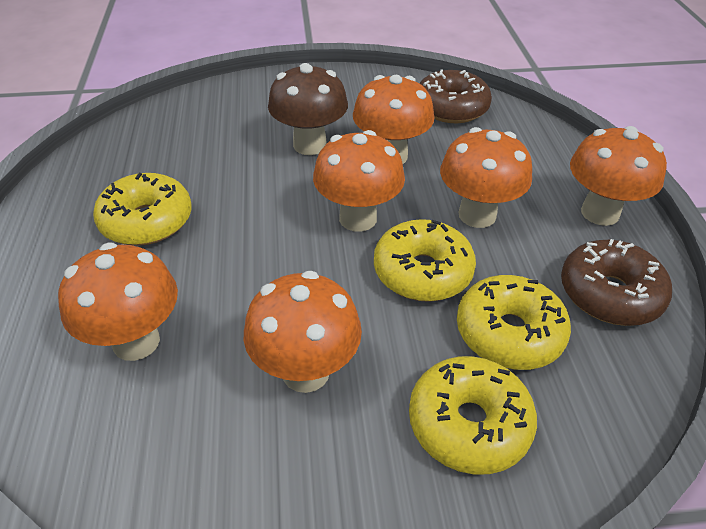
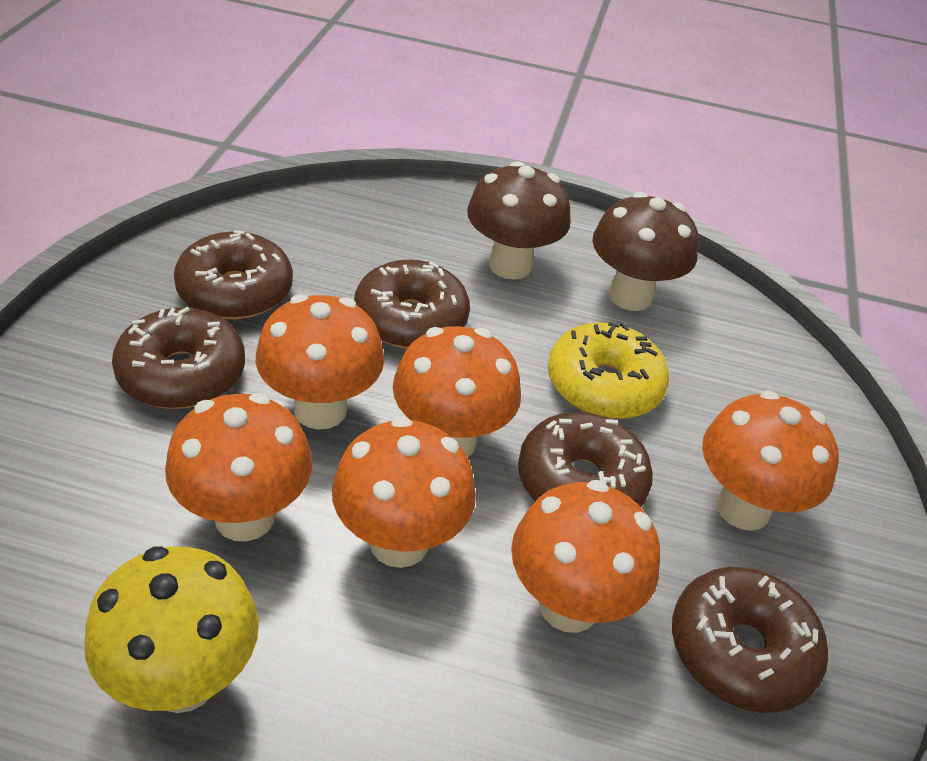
brown donut: [419,69,492,123] [561,239,672,326] = 2 -> [112,307,245,409] [174,230,293,320] [354,260,470,349] [518,412,653,507] [672,567,828,713] = 5
brown mushroom: [268,63,348,155] = 1 -> [467,161,571,280] [592,192,699,311] = 2
yellow donut: [93,173,192,246] [374,219,476,302] [409,356,537,475] [457,275,571,370] = 4 -> [548,322,669,419] = 1
yellow mushroom: none = 0 -> [84,546,259,713] = 1

